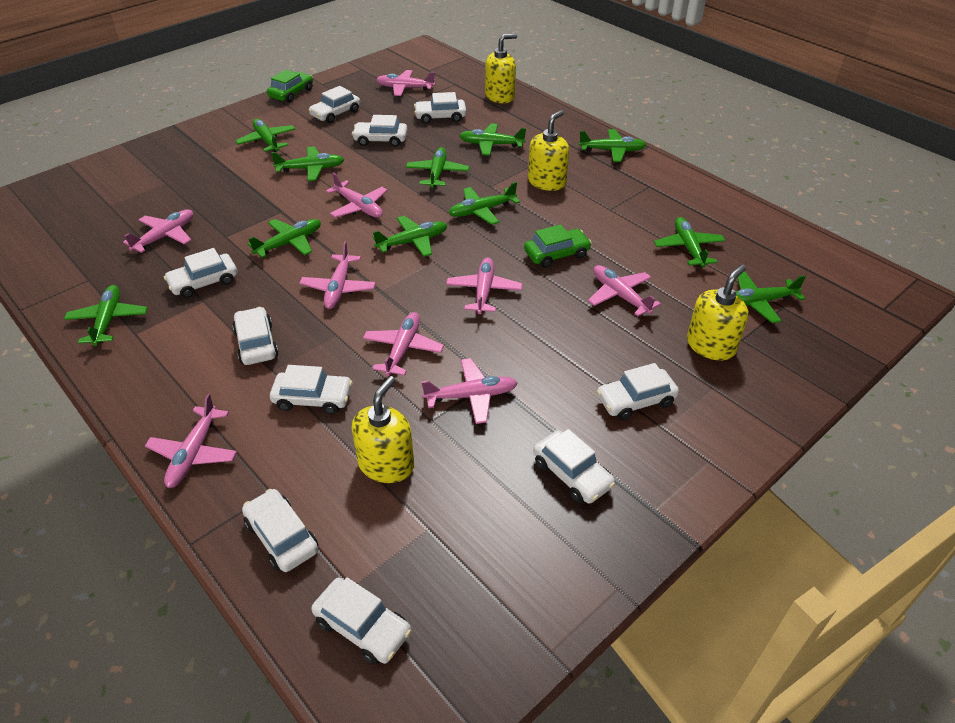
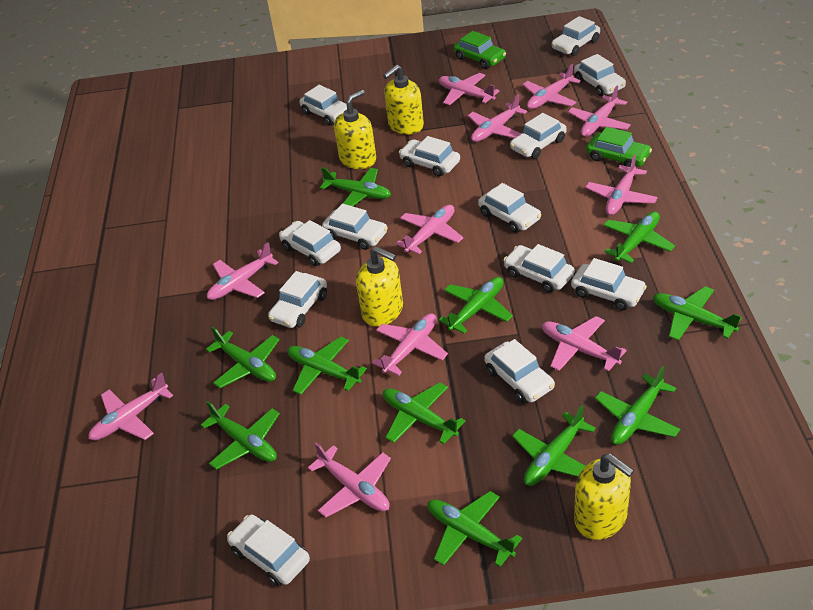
pink plane: [123,209,193,253] [145,394,237,488] [300,241,376,309] [326,172,387,218] [363,312,444,376] [376,70,435,96] [421,358,518,424] [446,258,522,314] [588,265,661,317] = 9 -> [88,373,173,441] [207,242,279,300] [308,443,391,517] [372,313,448,376] [396,205,463,254] [439,73,500,105] [468,94,527,142] [523,64,581,109] [542,316,627,372] [568,86,631,137] [585,154,658,215] = 11
white car: [164,248,237,298] [232,307,279,365] [242,489,318,572] [270,365,352,414] [309,86,360,123] [311,577,411,665] [352,115,407,147] [414,92,466,124] [533,429,615,504] [597,363,679,420] = 10 -> [227,514,310,586] [268,271,327,328] [279,220,341,266] [299,85,347,126] [322,203,388,250] [399,136,460,177] [478,183,541,233] [484,339,555,403] [504,244,575,293] [510,113,567,159] [552,16,600,56] [571,258,647,311] [574,54,626,96] = 13

